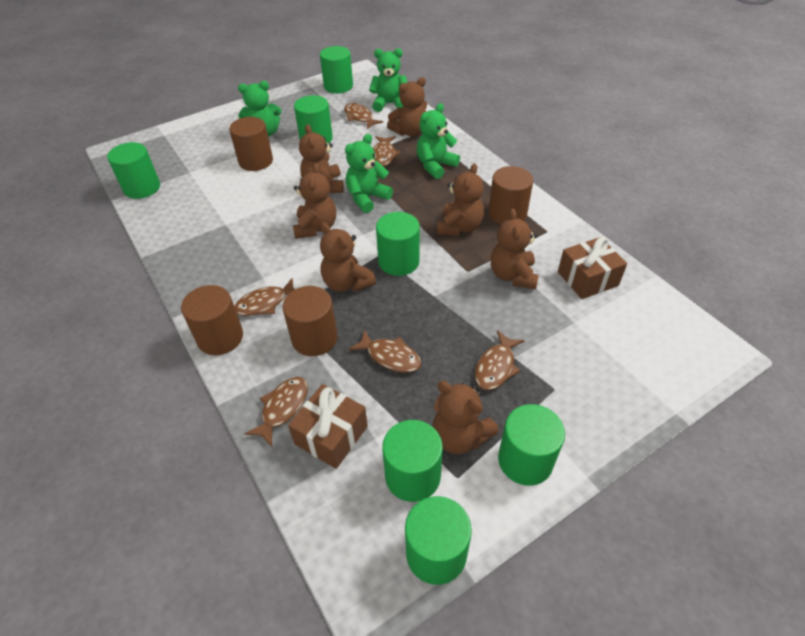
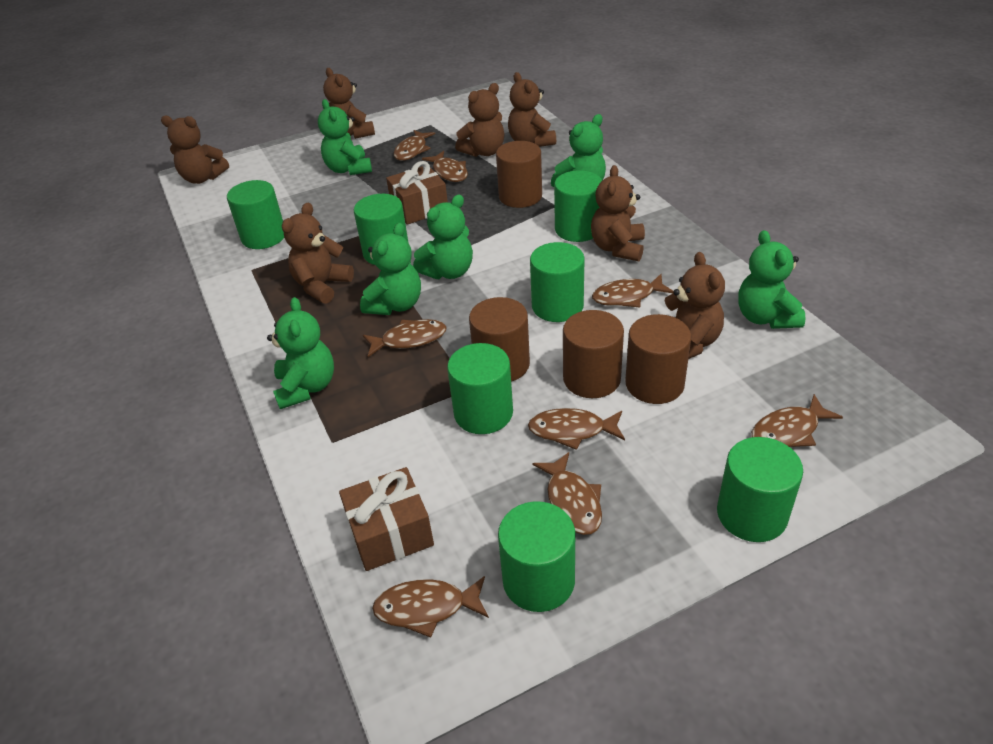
brown fish: [234,278,295,316] [244,377,308,447] [344,103,383,129] [349,329,421,373] [373,136,401,167] [475,330,525,390] = 6 -> [363,319,447,357] [372,576,489,638] [394,130,435,161] [422,151,468,182] [528,408,625,450] [533,452,602,535] [592,274,674,308] [752,394,843,447] = 8
green teddy bear: [238,81,281,137] [345,134,393,213] [369,48,407,112] [417,103,460,179] = 4 -> [267,297,334,409] [318,99,372,175] [360,223,421,315] [413,195,473,279] [551,114,606,187] [738,230,806,329] = 6

